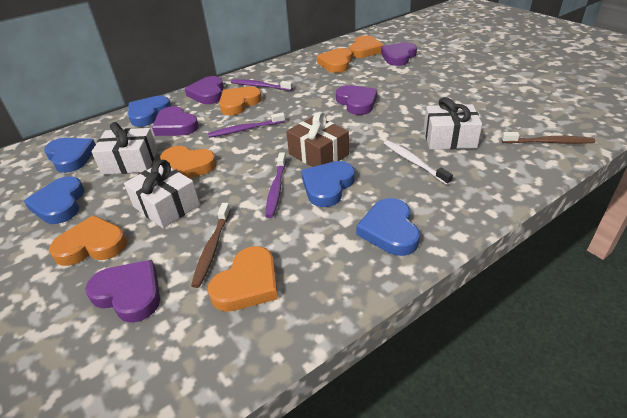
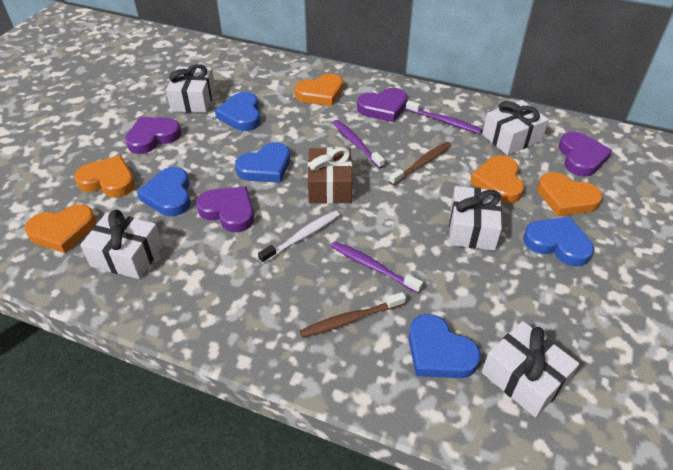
orange heart: [49,215,127,266] [160,146,217,178] [207,246,278,312] [219,87,262,115] [317,48,352,73] [349,35,384,58] = 6 -> [24,204,96,253] [74,155,135,197] [295,73,343,106] [470,155,524,204] [537,172,603,216] = 5
purple heart: [85,260,160,323] [152,106,199,136] [185,76,224,104] [336,85,377,115] [381,42,417,66] = 5 -> [125,117,182,154] [196,186,254,232] [357,88,408,122] [559,132,612,176] = 4
white gift: [91,122,158,175] [124,160,200,228] [424,97,482,149] = 3 -> [80,210,163,279] [166,64,215,113] [449,186,502,251] [482,100,549,155] [482,321,579,418] = 5

